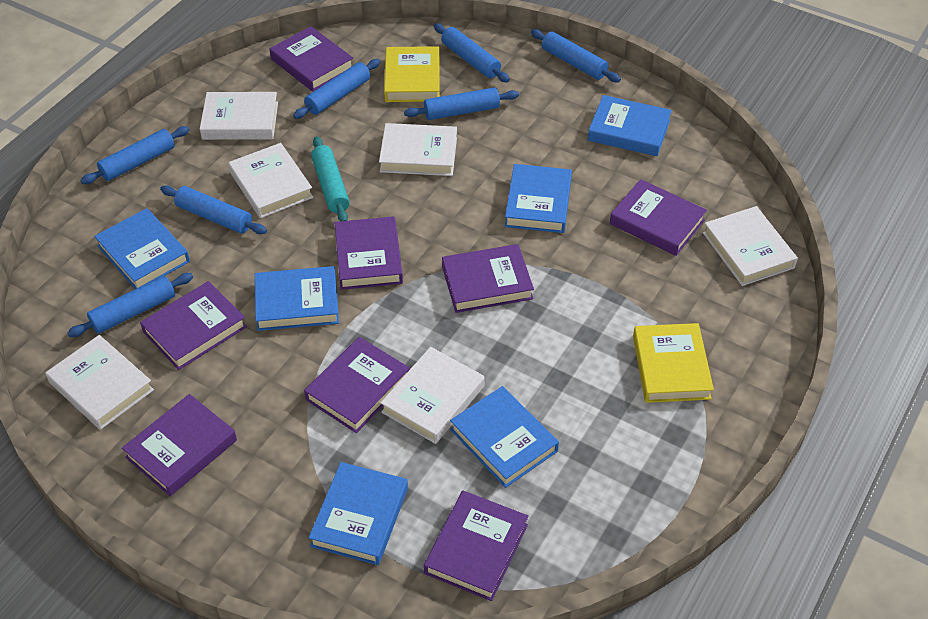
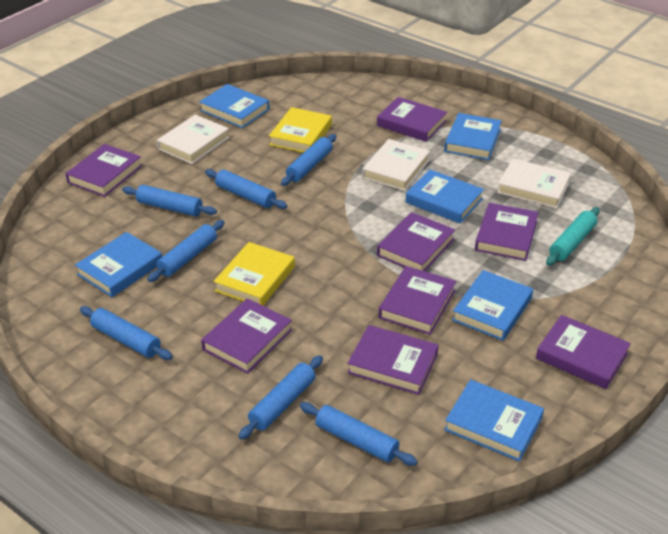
white book: [45,335,154,430] [200,92,278,140] [228,143,313,218] [379,123,457,176] [381,347,485,444] [703,206,798,286] = 6 -> [157,115,230,164] [362,139,430,191] [497,158,571,208] = 3

